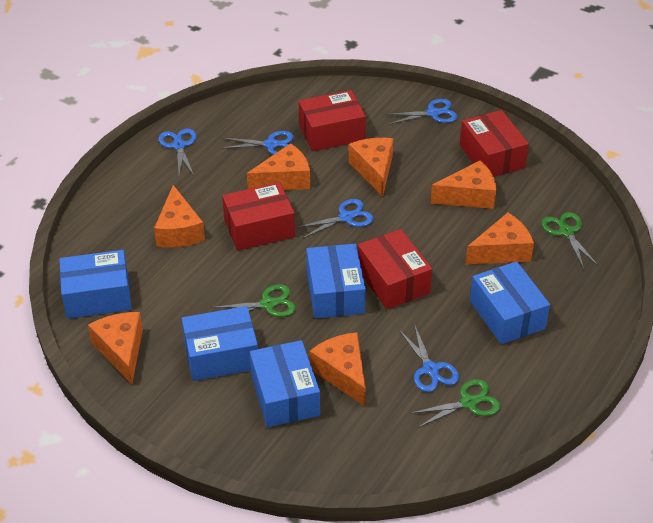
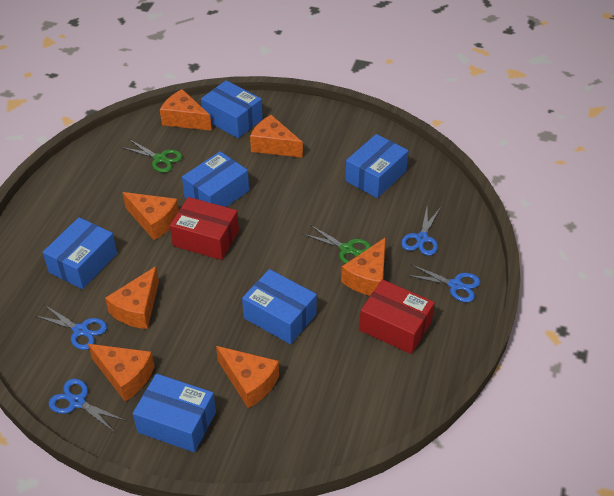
blue box: [59,250,132,319] [182,306,258,381] [250,340,320,427] [306,244,366,318] [470,261,550,344] = 5 -> [43,217,117,289] [133,374,216,452] [182,151,249,207] [201,80,263,138] [242,269,317,344] [345,134,409,198] = 6
blue scissors: [158,128,196,175] [221,131,294,155] [295,199,373,239] [385,99,457,124] [399,324,459,392] = 5 -> [36,305,107,350] [49,379,126,432] [401,207,441,256] [406,264,480,302] = 4
green scissors: [211,284,296,317] [410,379,500,428] [541,212,598,269] = 3 -> [121,139,182,173] [303,225,371,264] = 2
red box: [222,182,295,251] [299,90,366,151] [357,229,432,309] [460,110,529,177] = 4 -> [170,197,239,260] [359,279,435,354] = 2

